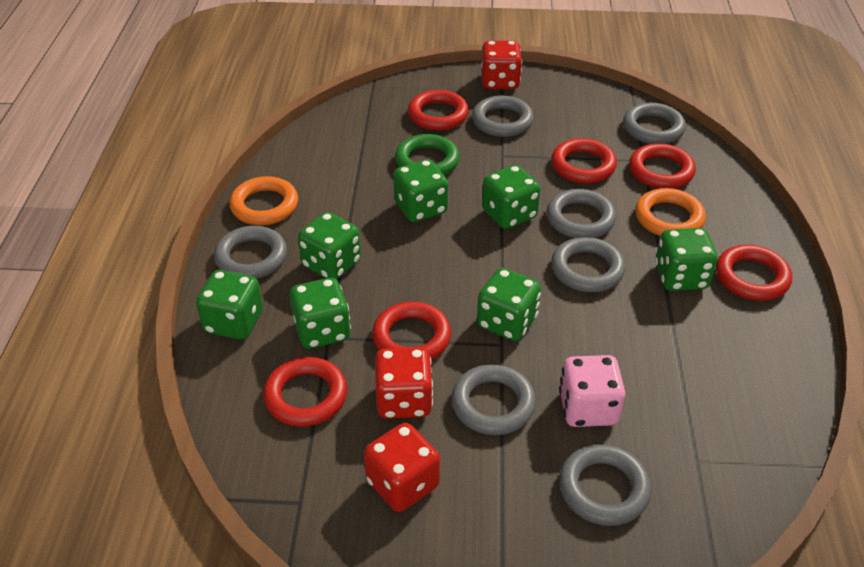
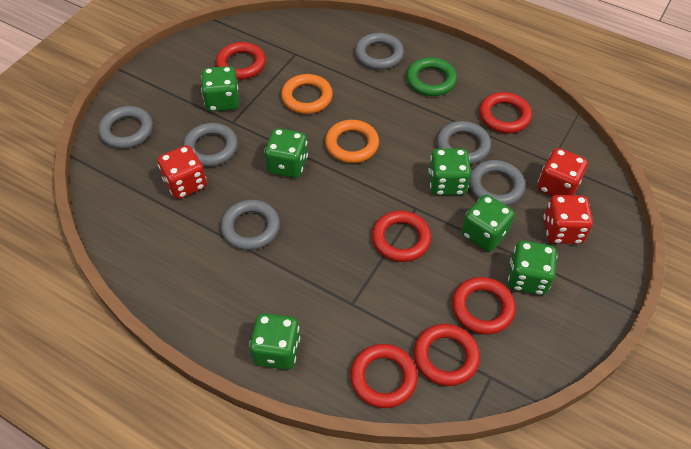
green dice: [196,270,263,340] [290,278,351,349] [298,212,361,280] [393,159,448,222] [477,268,541,341] [482,165,540,229] [655,228,718,291] = 7 -> [201,66,239,112] [249,313,300,370] [264,128,308,178] [428,148,471,195] [462,195,514,252] [508,241,557,295] = 6
grey ring: [214,226,287,279] [451,364,536,435] [472,96,534,137] [546,189,616,238] [551,237,625,292] [559,444,651,526] [623,103,686,144] = 7 -> [98,106,153,149] [183,123,238,167] [221,200,280,250] [355,33,404,70] [437,121,491,165] [469,160,525,206] = 6
pink dice: [559,355,625,427] = 1 -> none = 0

